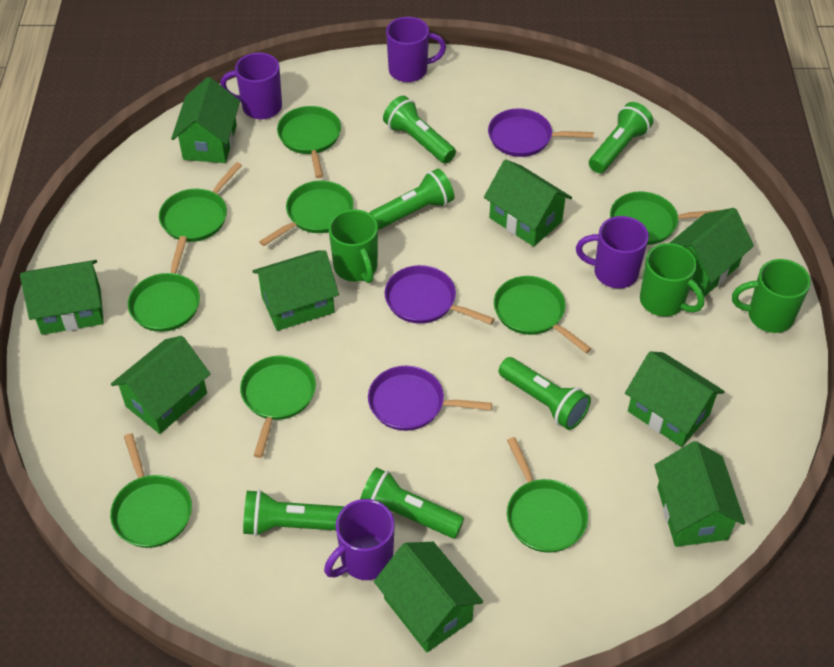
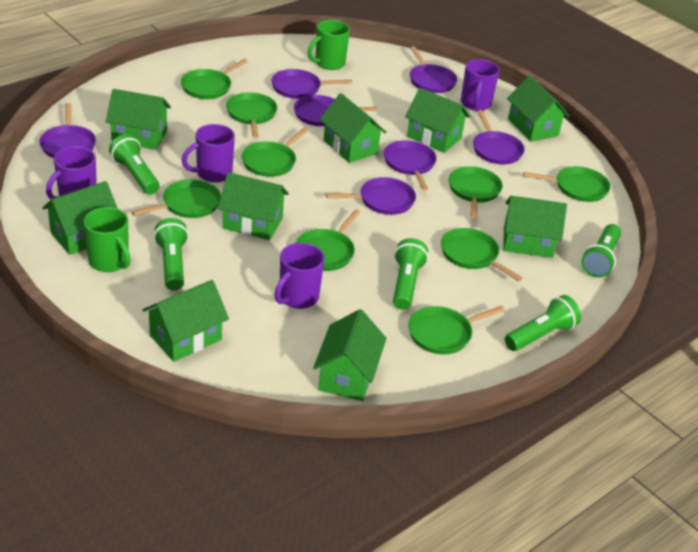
green flashlight: [243,490,345,537] [360,468,464,538] [370,168,454,230] [383,96,456,164] [499,357,591,430] [589,102,653,173] = 6 -> [109,134,160,195] [154,218,189,291] [393,238,428,310] [505,295,581,351] [581,224,621,278] = 5
green mug: [329,209,378,283] [640,243,704,317] [732,259,811,333] = 3 -> [84,207,131,272] [308,20,350,70] = 2
purple pan: [368,366,492,431] [385,265,494,324] [488,108,594,157] = 3 -> [39,103,96,158] [271,69,352,99] [294,95,377,126] [326,177,416,215] [384,140,437,190] [410,46,457,93] [473,110,525,164] = 7

